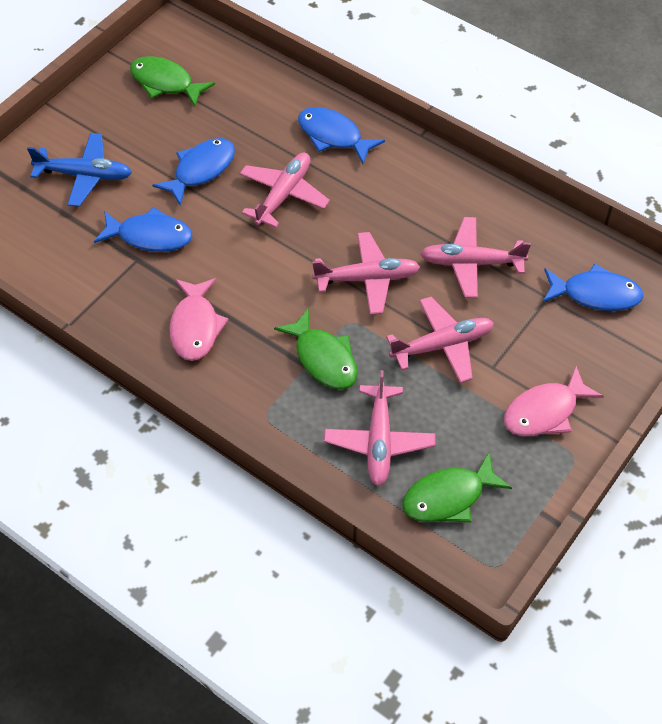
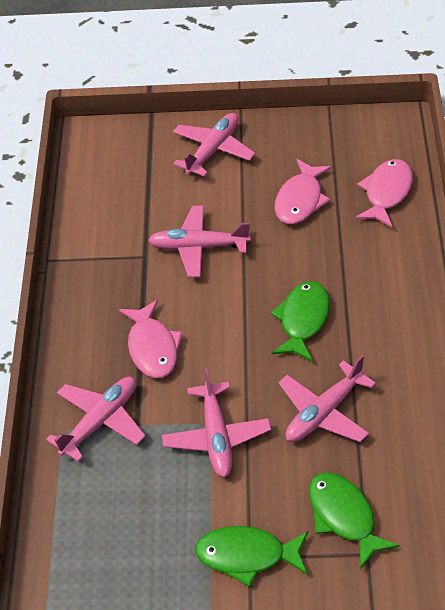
blue fish: [94,207,192,252] [152,138,235,206] [298,107,385,164] [542,263,644,311] = 4 -> none = 0
blue plane: [27,133,132,207] = 1 -> none = 0
pink fish: [169,278,229,361] [504,366,604,436] = 2 -> [119,299,183,378] [275,159,332,224] [355,159,413,228] = 3

